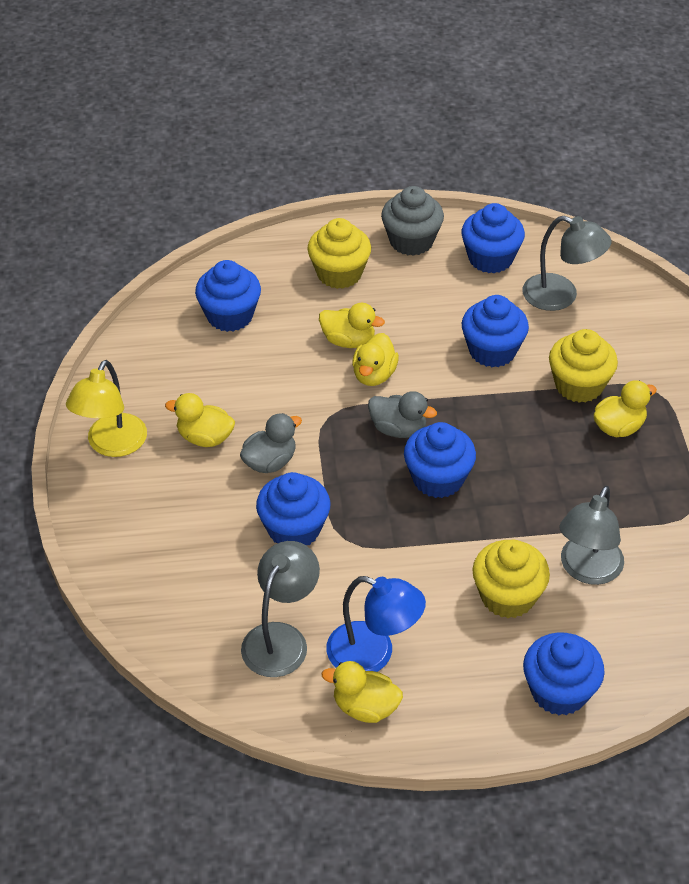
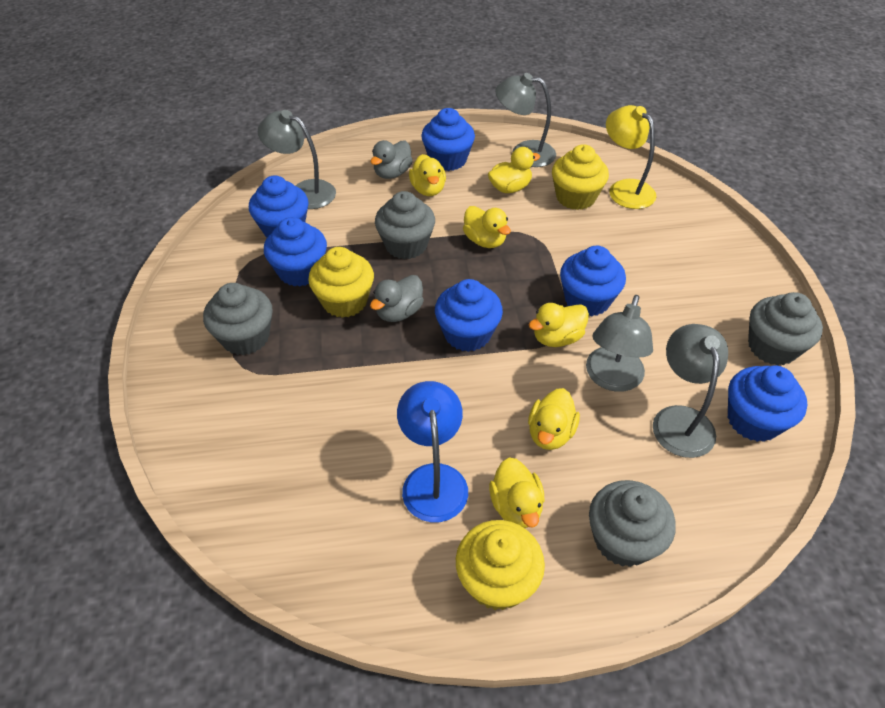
grey cupcake: [381,186,444,256] = 1 -> [203,283,273,355] [375,191,435,259] [589,480,676,567] [748,292,823,366] = 4
grey lamp: [241,541,320,677] [523,216,611,311] [559,486,624,585] = 3 -> [258,110,336,209] [495,73,556,167] [586,295,653,392] [653,324,728,458] = 4
yellow duck: [165,393,235,447] [319,303,385,348] [322,661,403,723] [352,333,399,386] [594,380,657,437] = 5 -> [409,154,446,196] [463,206,511,248] [488,147,540,193] [489,457,545,528] [528,388,580,450] [529,303,589,347] = 6

